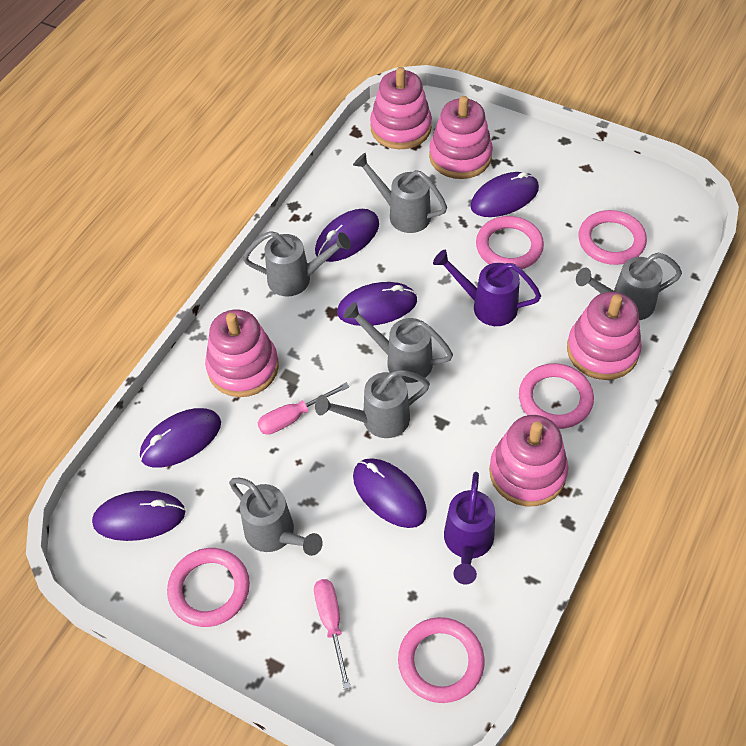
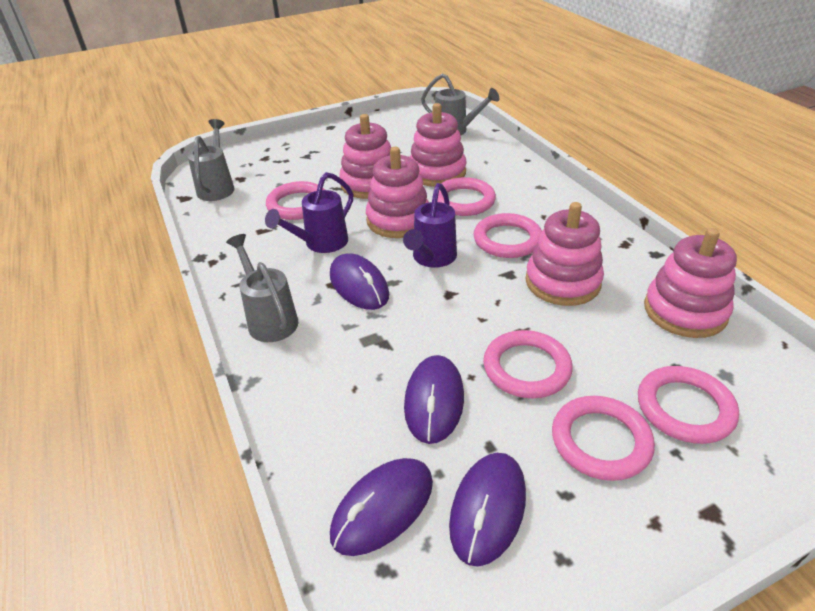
grey watering can: [229,478,323,556] [243,231,351,296] [315,370,430,438] [343,302,453,383] [353,153,447,233] [576,253,682,320] = 6 -> [188,119,235,201] [226,234,298,342] [421,73,499,135] = 3
pink ring: [167,548,250,627] [398,617,485,703] [476,216,544,269] [519,363,594,429] [579,210,647,265] = 5 -> [266,181,325,220] [437,177,496,216] [474,213,542,258] [483,330,573,399] [552,396,655,481] [638,366,739,444] = 6
pink screwdriver: [258,383,349,435] [314,579,351,689] = 2 -> none = 0
purple mouse: [92,490,185,541] [140,408,221,468] [315,209,379,262] [337,282,417,326] [353,458,427,528] [470,172,539,217] = 6 -> [330,253,389,310] [330,458,433,556] [404,355,464,444] [449,453,526,567] = 4

